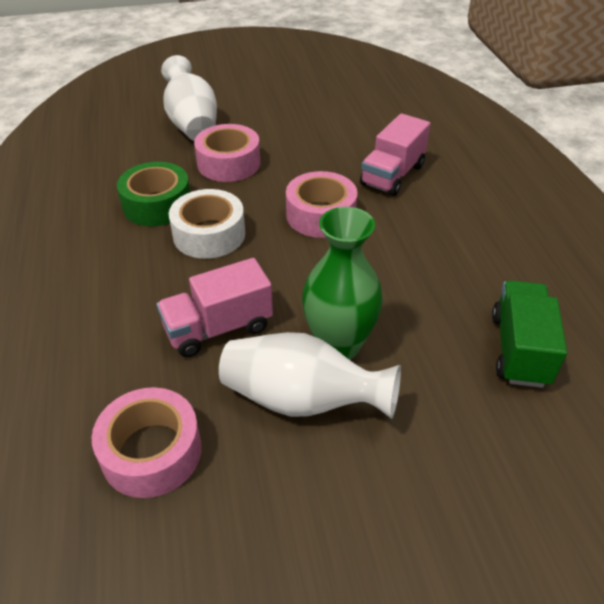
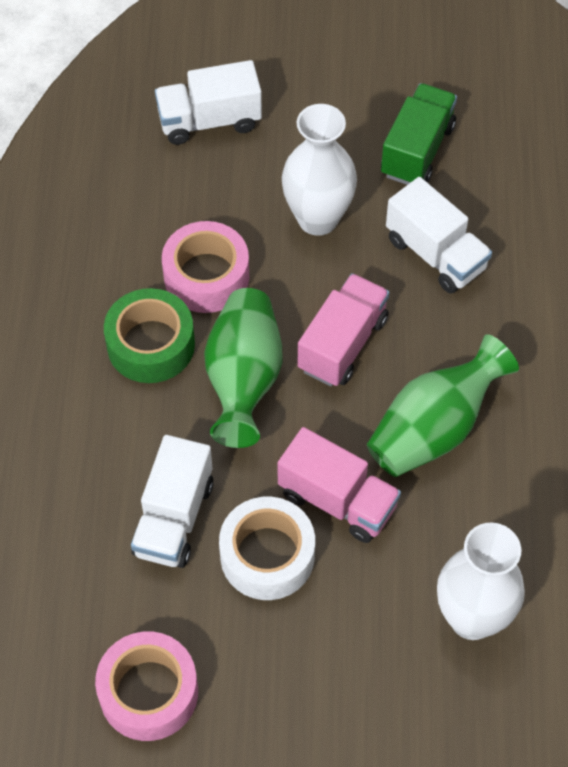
green vase: [302,207,383,360] = 1 -> [204,288,283,448] [367,334,519,477] = 2
pink tape: [91,387,202,498] [194,124,260,182] [286,171,357,238] = 3 -> [95,631,198,741] [162,221,249,313] = 2
white truck: none = 0 -> [131,435,213,568] [155,60,262,145] [386,177,492,294] = 3

